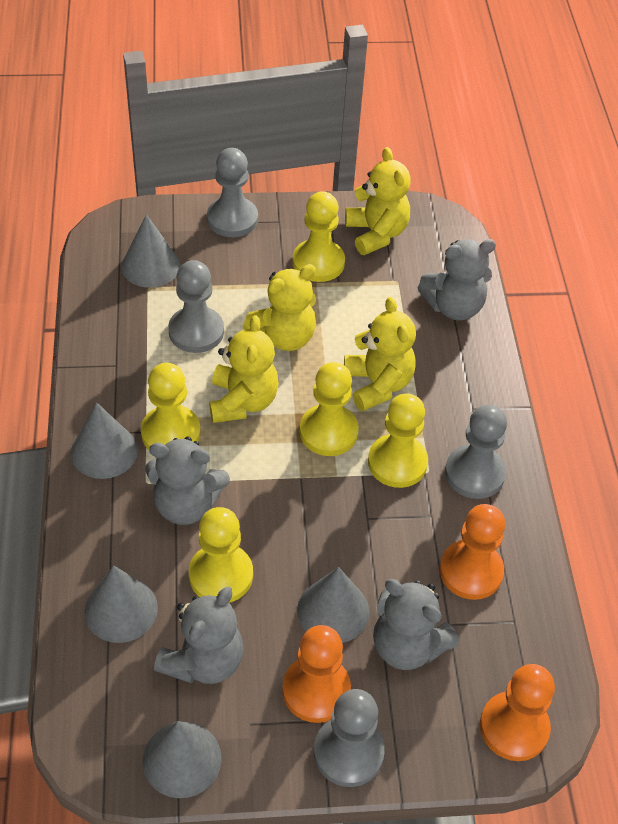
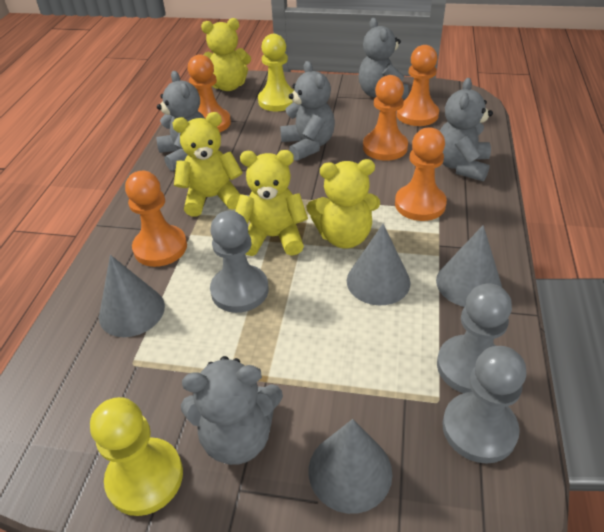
grey cone: [71,403,138,479] [84,565,158,643] [121,214,180,288] [143,721,221,798] [297,567,369,643] = 5 -> [99,255,165,337] [309,419,392,514] [347,224,411,305] [436,225,502,307] = 4
grey pawn: [168,260,224,353] [207,148,258,237] [314,689,385,787] [445,405,507,499] = 4 -> [210,211,269,313] [437,283,512,393] [442,346,527,463] = 3
grey teddy bear: [145,436,230,525] [154,586,244,684] [373,579,459,670] [417,239,496,320] = 4 -> [157,71,205,171] [181,356,283,465] [280,61,335,161] [358,18,409,99] [440,78,493,182] = 5
orange pawn: [282,625,351,723] [440,504,505,600] [480,664,555,761] = 3 -> [125,171,187,267] [188,54,231,132] [363,75,408,161] [395,127,447,221] [397,45,439,126] = 5
yellow pawn: [141,363,201,450] [189,507,253,603] [292,191,345,282] [300,362,359,456] [368,393,428,488] = 5 -> [90,397,183,516] [258,34,294,111] = 2

